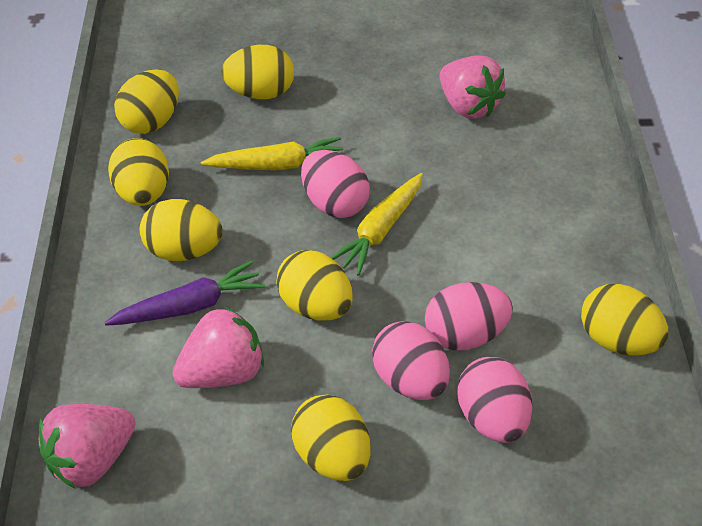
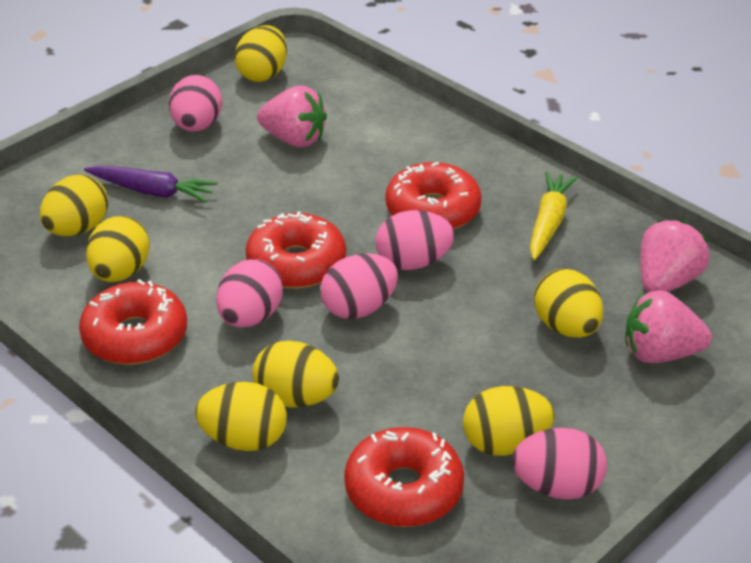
pink egg: [301,150,370,218] [372,321,450,400] [425,282,513,351] [457,357,532,443] = 4 -> [169,75,222,132] [216,259,283,328] [320,253,398,319] [376,210,454,270] [512,428,607,500] = 5
red donut: none = 0 -> [79,279,187,365] [245,211,346,289] [344,427,464,527] [386,162,482,230] = 4
yellow carrot: [201,137,343,171] [331,173,423,276] = 2 -> [530,172,578,260] = 1

